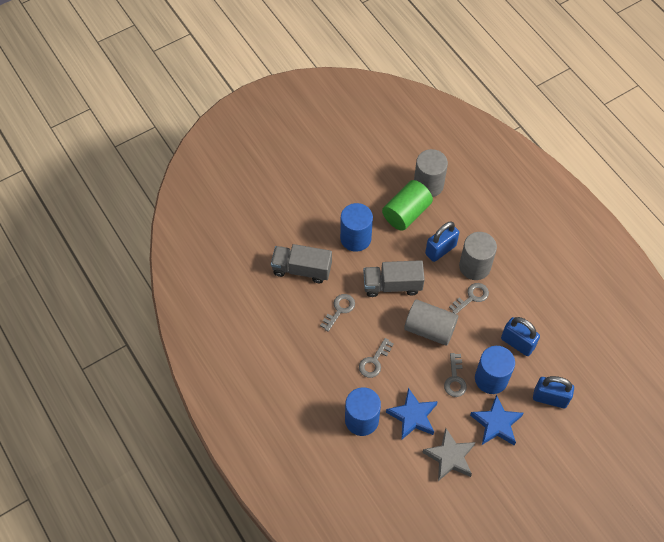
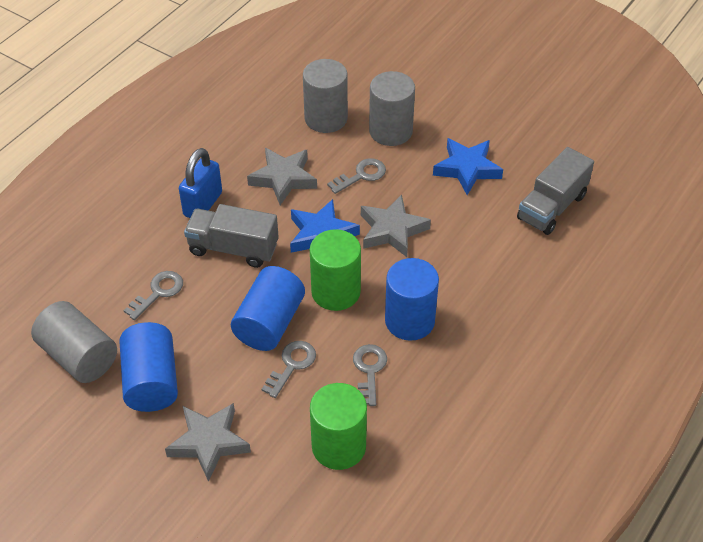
blue padlock: [425,221,459,262] [501,317,540,356] [533,376,574,408] = 3 -> [179,148,222,218] = 1
green cylinder: [382,180,433,231] = 1 -> [310,229,361,311] [310,383,367,470] = 2
grey star: [422,428,476,481] = 1 -> [165,403,251,482] [247,148,317,205] [361,194,431,257] = 3

